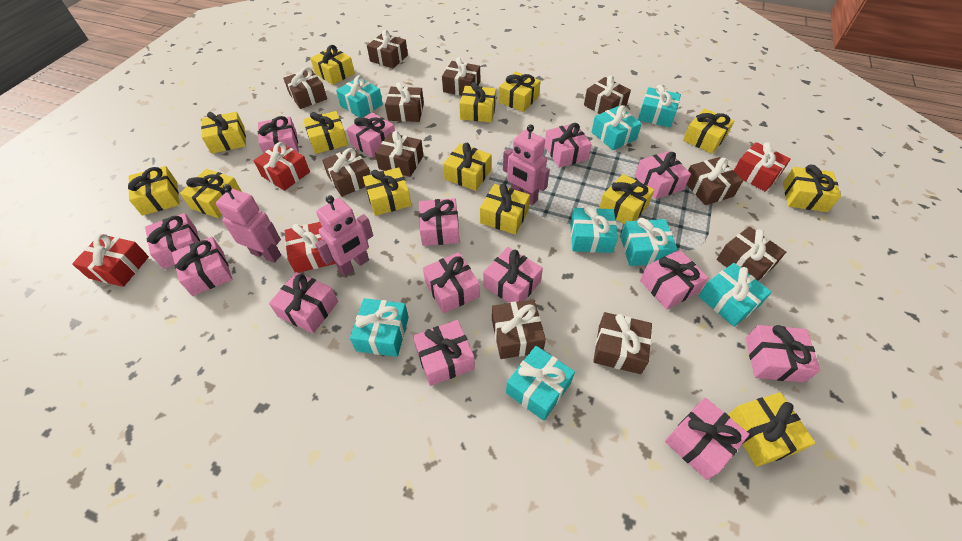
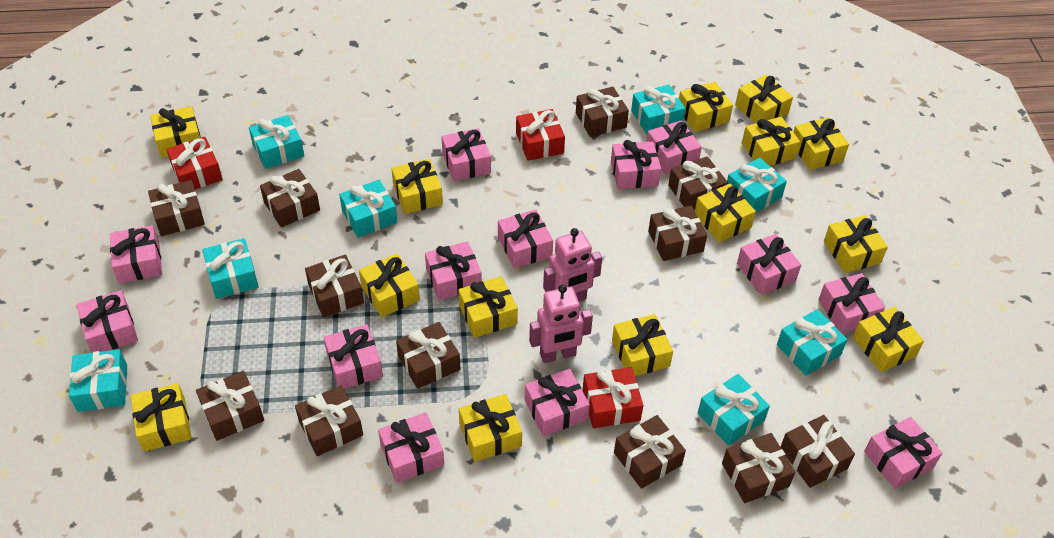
brown gift: [283,67,327,109] [322,148,371,197] [367,30,408,68] [375,131,424,177] [385,82,424,122] [442,57,480,95] [492,299,546,359] [584,75,631,114] [593,312,652,374] [686,157,743,205] [716,226,786,281] = 11 -> [148,180,205,236] [196,371,264,441] [260,169,320,228] [295,385,363,456] [305,255,364,317] [396,322,460,389] [576,87,629,137] [614,415,686,489] [648,206,707,261] [668,156,728,210] [722,433,795,503] [780,415,855,488] = 12
pink gift: [145,213,200,269] [172,237,232,296] [258,116,299,153] [269,272,338,333] [347,112,395,158] [413,320,475,386] [419,198,459,246] [423,252,480,313] [483,247,543,303] [545,123,592,168] [635,151,691,199] [640,249,708,310] [665,397,749,480] [745,325,820,382] = 14 -> [77,290,138,353] [110,225,162,283] [324,324,383,389] [378,412,444,483] [425,241,482,300] [442,128,491,181] [498,209,553,269] [525,369,590,436] [611,140,661,189] [646,120,702,175] [737,234,801,295] [818,273,885,334] [864,417,942,489] = 13
pink robot: [216,184,281,263] [315,195,373,276] [503,124,550,205] = 3 -> [529,284,593,363] [543,228,602,302] = 2
red gift: [72,234,149,287] [254,142,310,191] [285,222,336,273] [734,142,791,192] = 4 -> [167,136,223,189] [516,109,565,161] [582,367,643,428] = 3

